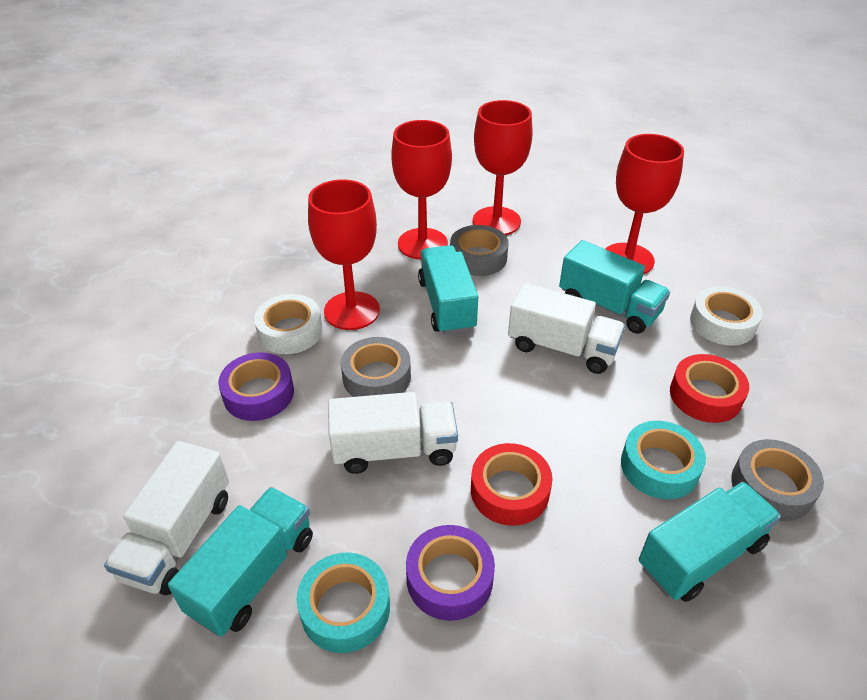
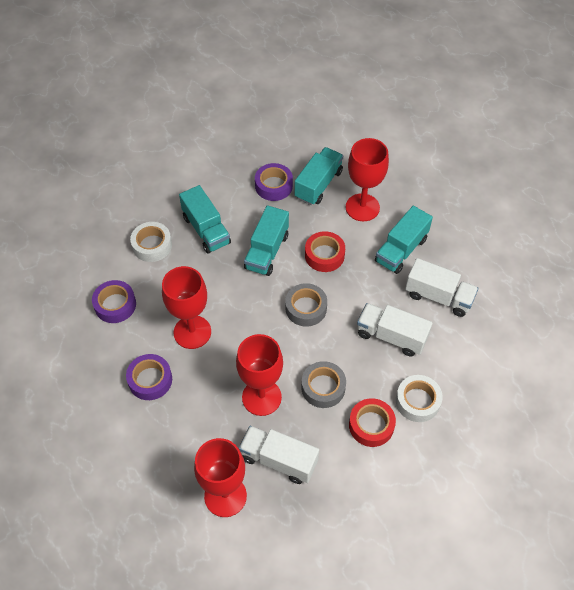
grey tape: [341,337,411,397] [450,225,509,276] [731,439,824,521] = 3 -> [285,283,327,326] [301,361,346,408] = 2
purple tape: [218,352,294,421] [406,525,495,621] = 2 -> [92,280,136,323] [126,354,172,400] [255,163,293,201] = 3
turquoise tape: [297,553,390,653] [621,421,706,499] = 2 -> none = 0

